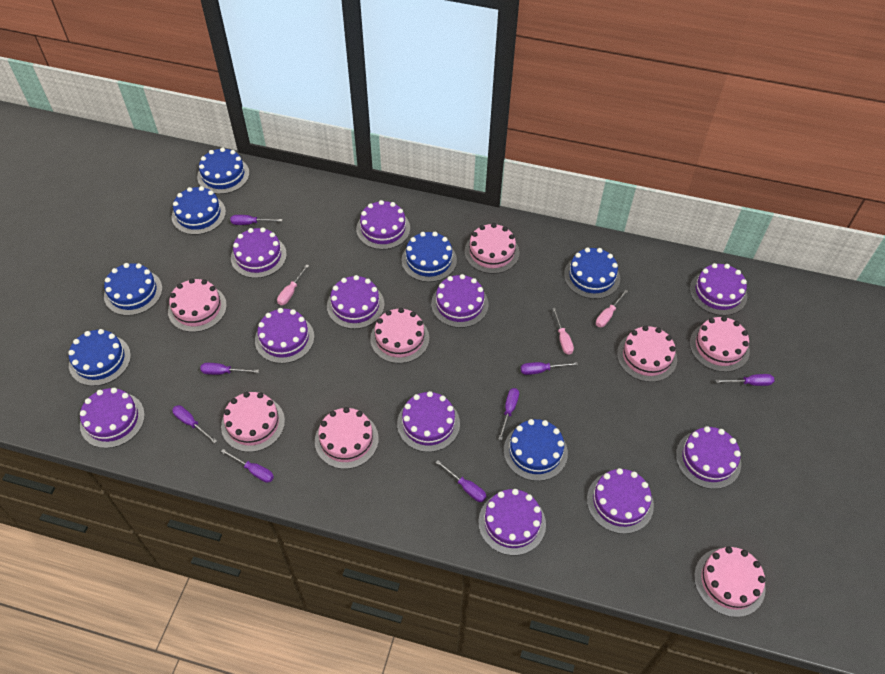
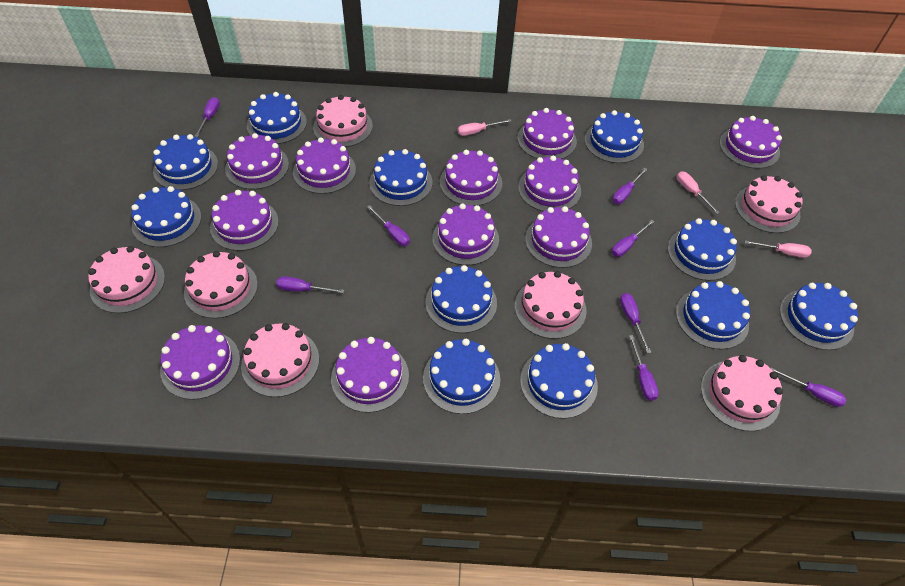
blue cake: [68,329,131,386] [104,263,162,316] [172,186,226,235] [197,147,250,194] [401,232,457,282] [504,419,568,481] [564,247,620,299] = 7 -> [131,186,201,247] [153,134,218,190] [247,92,307,144] [369,149,432,206] [423,339,500,414] [426,265,497,333] [520,343,598,419] [585,110,644,163] [668,218,737,281] [676,281,750,350] [780,283,858,350] = 11
pink cake: [168,278,227,332] [221,392,285,452] [315,407,379,469] [370,308,429,363] [465,223,519,274] [617,326,677,382] [690,316,750,372] [694,547,766,617] = 8 -> [88,246,165,313] [184,251,258,319] [241,323,319,397] [313,95,373,147] [515,271,587,339] [701,355,783,431] [735,175,802,233] = 7

